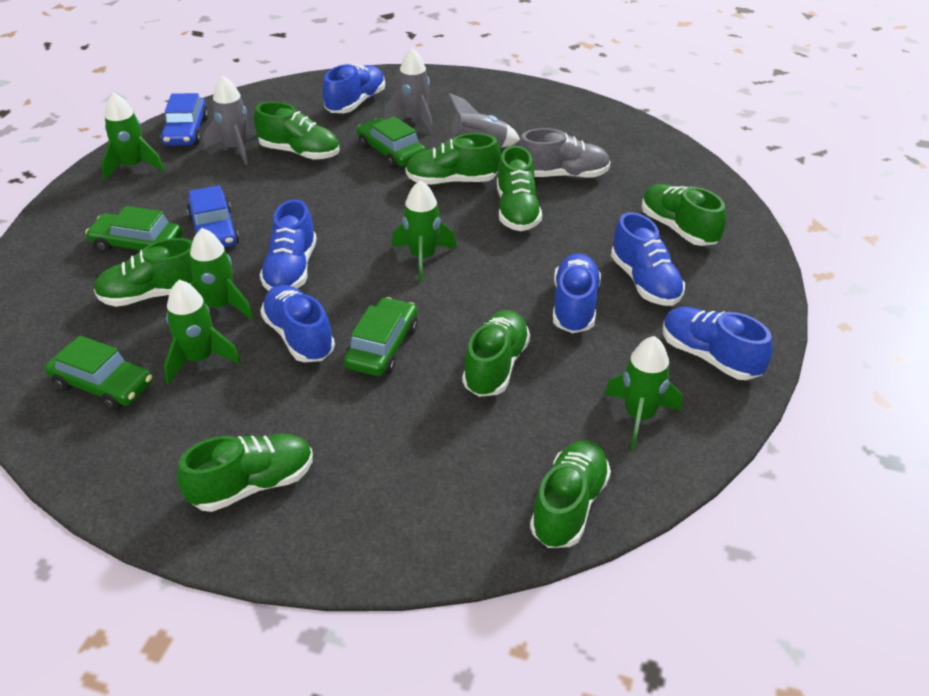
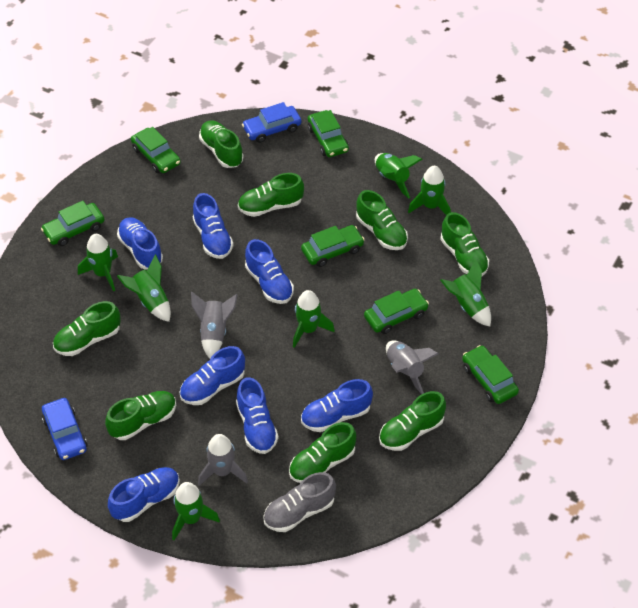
blue shoe: [259,199,317,291] [260,285,335,362] [323,64,385,113] [553,253,601,333] [611,212,685,306] [663,307,773,380] = 6 -> [108,467,180,522] [117,217,163,270] [179,346,245,405] [193,193,234,259] [236,377,279,454] [245,239,294,304] [301,379,373,432] = 7
green car: [45,335,153,410] [85,206,182,252] [344,297,418,376] [357,116,426,169] = 4 -> [41,201,104,246] [131,127,181,173] [301,225,365,267] [308,110,349,157] [364,289,429,334] [462,345,519,404] = 6
green rocket: [101,92,164,180] [164,280,241,384] [190,228,253,320] [392,180,457,282] [604,336,682,449] = 5 -> [78,234,118,291] [117,254,171,322] [172,482,220,540] [293,290,335,348] [375,153,422,199] [408,166,451,215] [440,259,491,326] = 7

